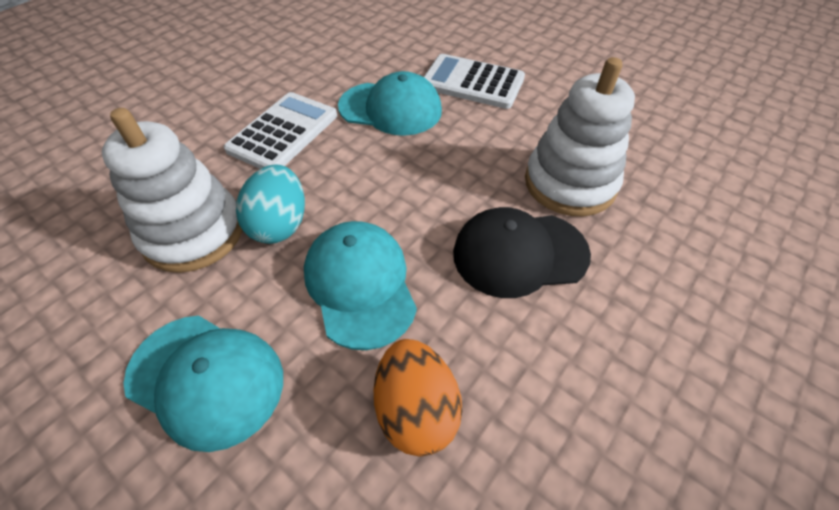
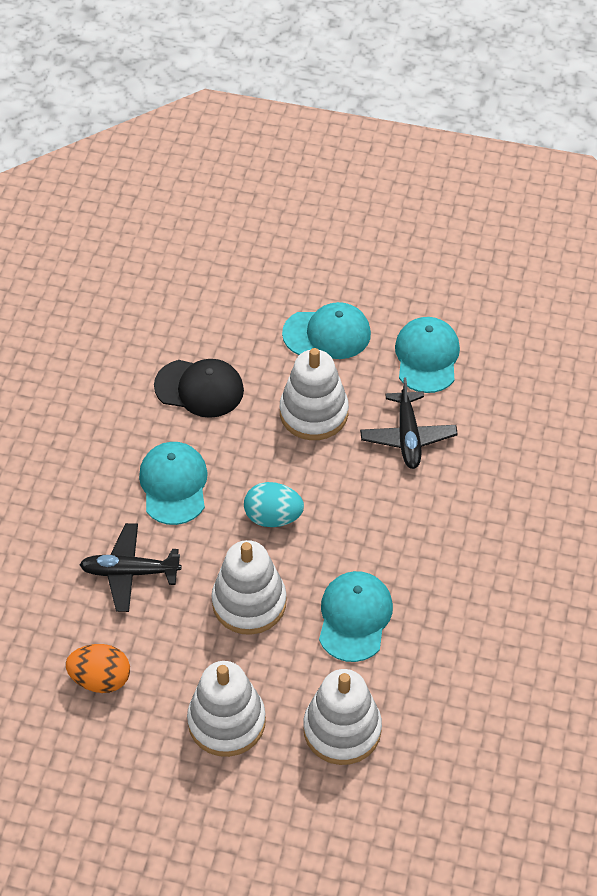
black plane: none = 0 -> [79,523,181,612] [360,377,458,469] = 2
turquoise cap: [123,316,283,452] [304,221,417,350] [338,71,442,136] = 3 -> [139,442,208,525] [282,302,371,359] [319,571,393,662] [395,317,460,393] = 4
white calculator: [224,92,337,169] [424,54,525,109] = 2 -> none = 0
white stacking toy: [102,108,243,273] [525,57,635,216] = 2 -> [187,661,266,757] [212,540,286,635] [280,348,349,440] [303,669,382,765] = 4

